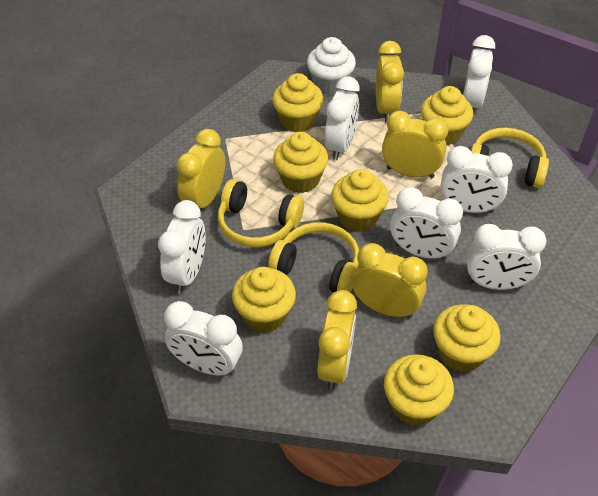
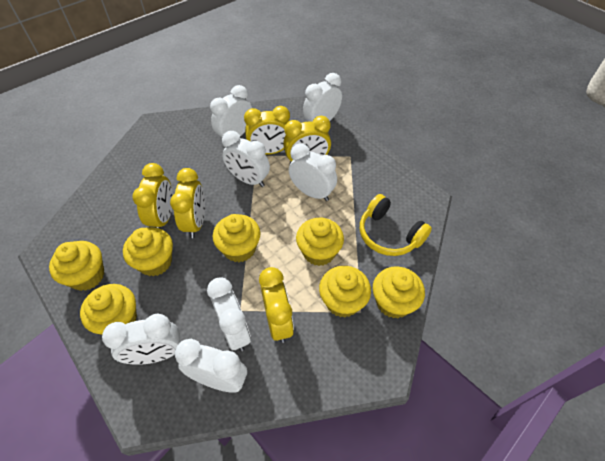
white cupcake: [307,37,356,95] = 1 -> none = 0
yellow headphones: [218,179,304,247] [268,222,359,292] [471,128,549,188] = 3 -> [360,194,432,256] = 1

